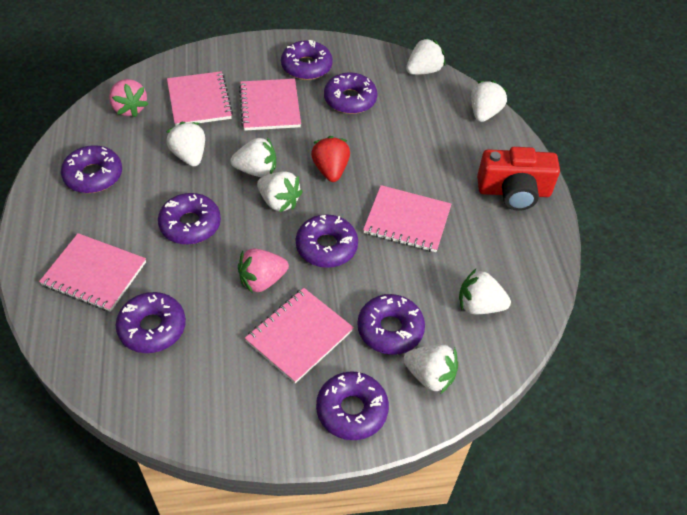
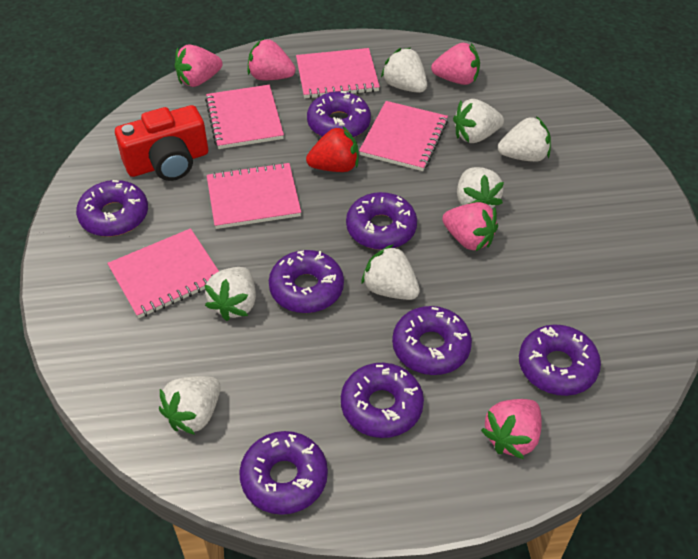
pink strawberry: [109,79,148,118] [238,248,289,294] = 2 -> [174,45,223,87] [248,39,296,80] [431,43,480,85] [442,202,498,252] [481,399,542,459] = 5

